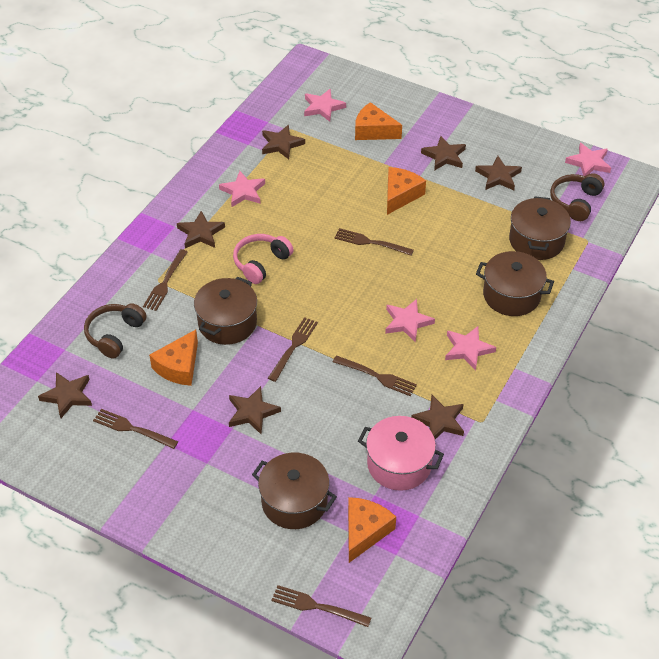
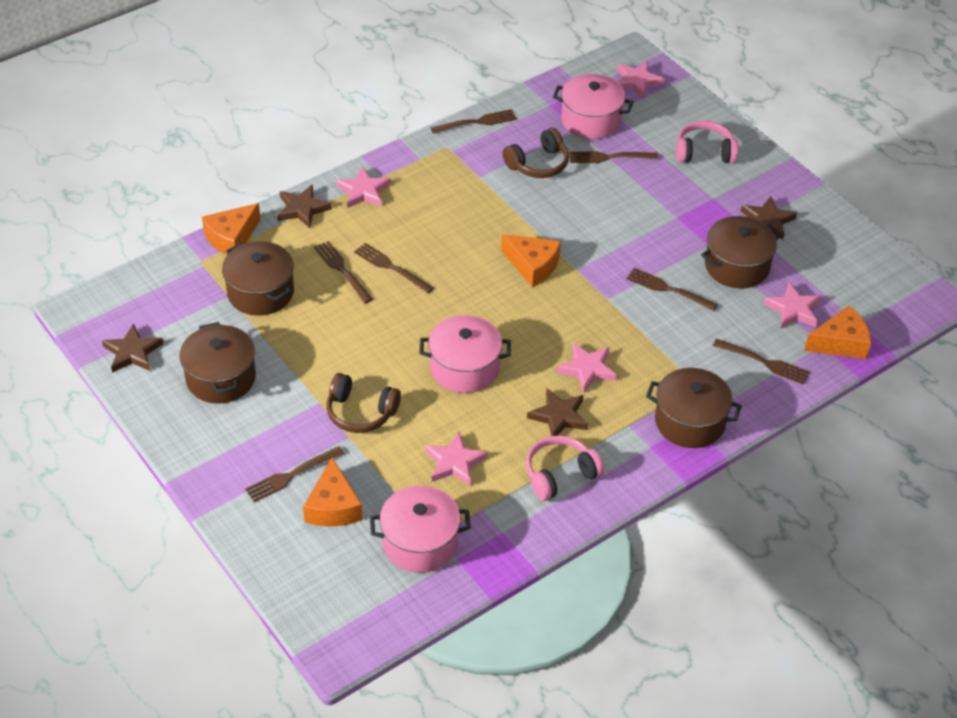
brown fork: [93,409,178,449] [143,249,188,311] [268,317,318,382] [271,585,371,627] [333,355,417,396] [334,228,414,256] = 6 -> [245,446,345,502] [314,241,373,303] [354,243,434,294] [430,109,517,134] [569,151,658,163] [626,268,718,311] [713,339,810,385] = 7
brown star: [38,372,92,418] [177,211,225,248] [229,386,281,434] [262,125,305,159] [411,395,464,439] [421,136,466,171] [475,156,522,190] = 7 -> [102,324,163,373] [277,185,332,228] [527,388,588,436] [741,196,797,239] = 4
pink headphones: [233,234,294,284] = 1 -> [526,435,604,501] [676,121,738,163] = 2
pink pot: [358,416,444,491] = 1 -> [370,486,471,573] [419,315,511,393] [553,74,634,139] = 3

